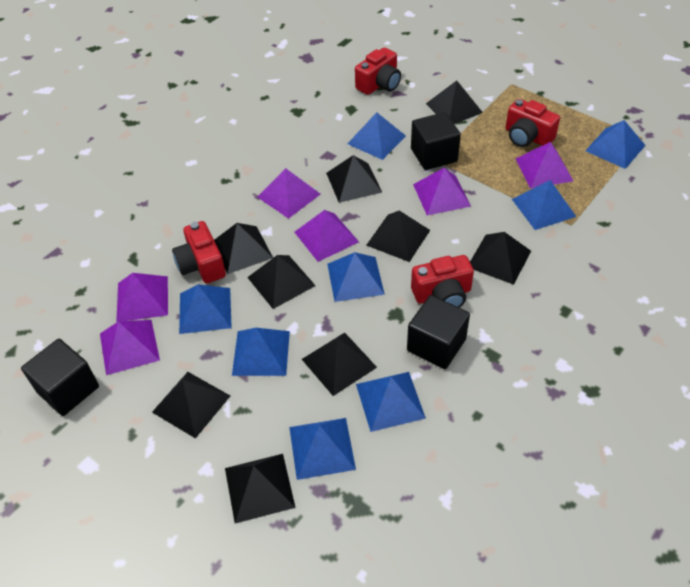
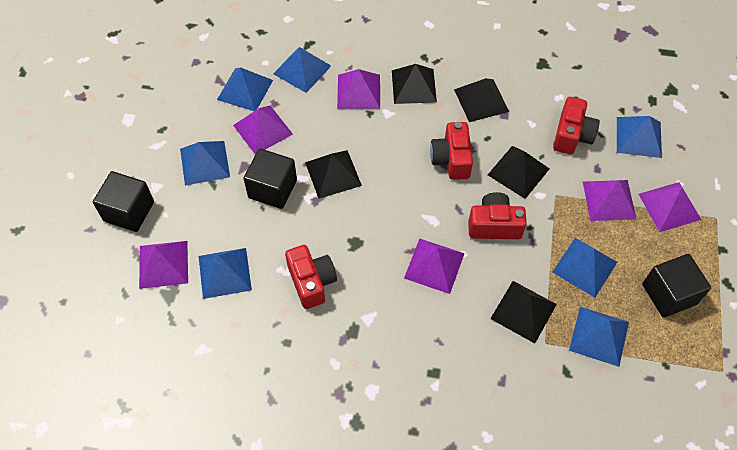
black pyramid: [152,372,230,439] [214,223,273,274] [225,454,296,523] [247,255,316,309] [302,332,377,396] [326,155,382,203] [366,211,430,262] [426,80,483,124] [470,232,531,285] = 9 -> [305,150,362,198] [392,64,437,104] [454,78,509,122] [488,146,549,199] [490,281,557,343] = 5
blue pyramid: [179,284,232,334] [232,328,290,376] [289,418,356,480] [327,252,385,302] [347,112,406,160] [356,372,426,432] [512,180,576,230] [585,120,646,169] = 8 -> [180,141,230,186] [199,248,252,299] [217,67,273,111] [273,47,331,93] [552,238,617,298] [569,307,629,367] [617,116,662,158] = 7

